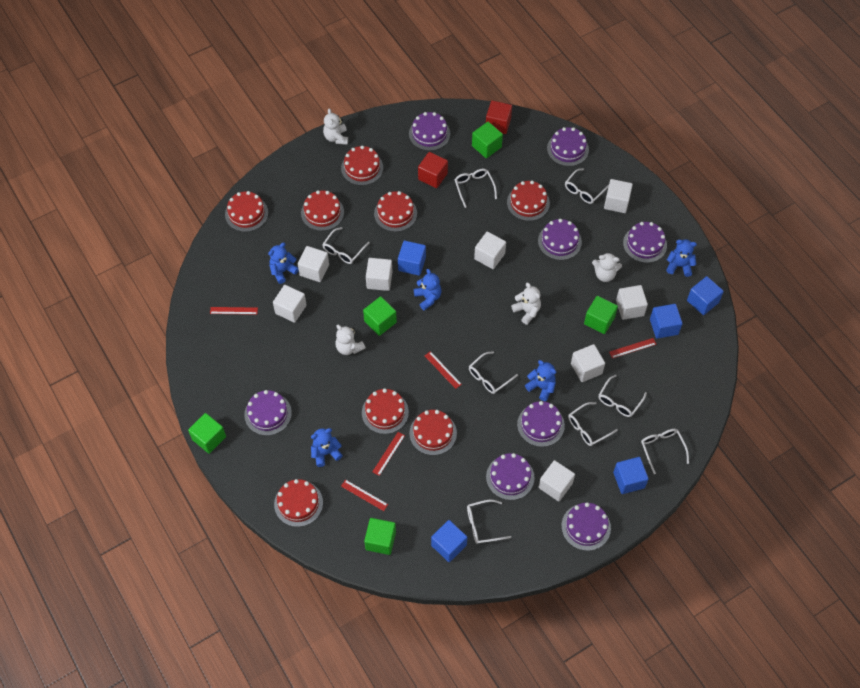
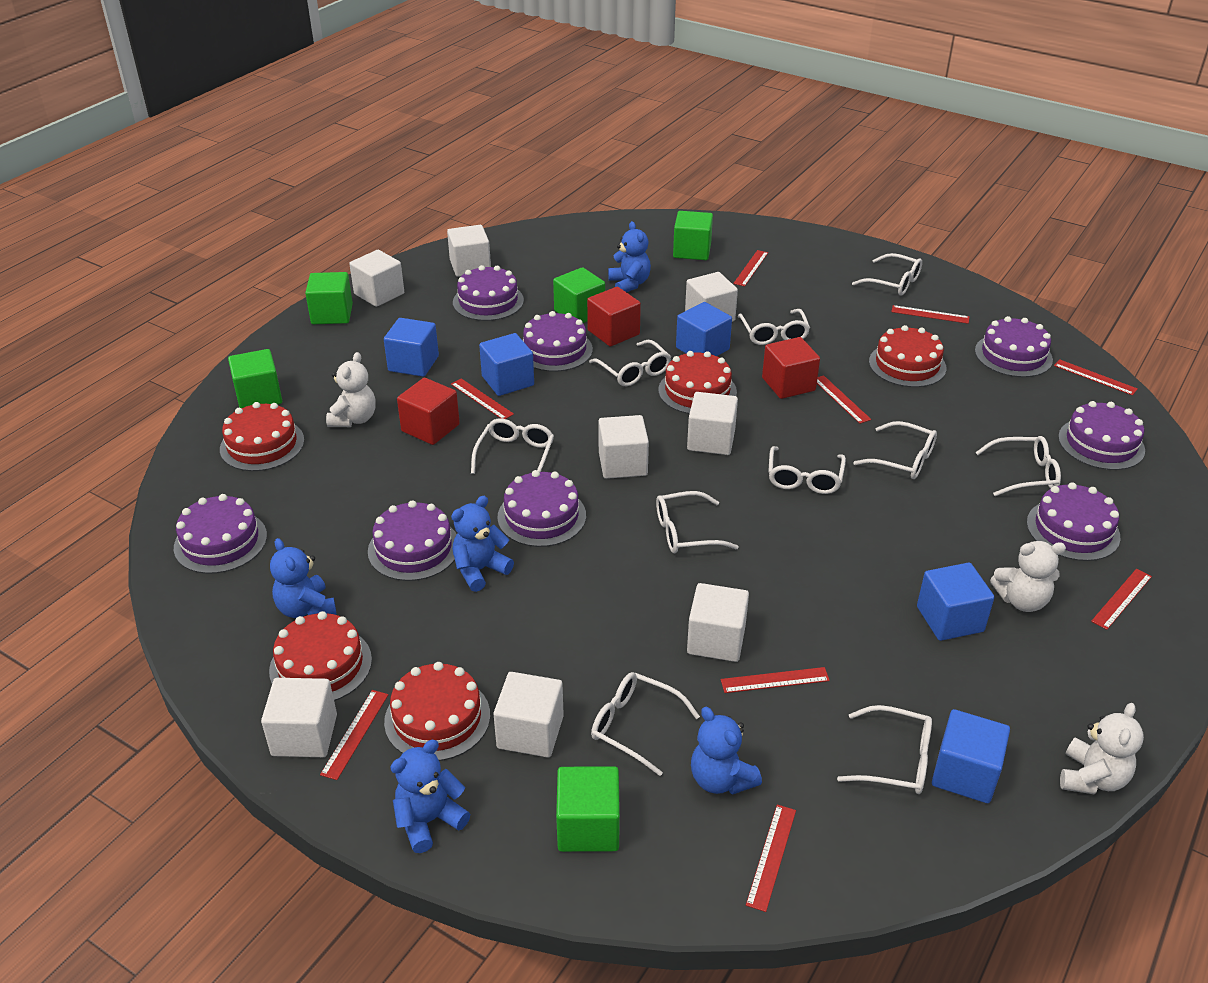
red cake: [225,191,268,232] [274,479,323,527] [301,190,344,231] [341,146,383,185] [362,389,409,434] [374,191,417,232] [409,410,457,455] [507,181,550,221] = 8 -> [220,402,304,471] [269,611,372,701] [384,662,490,761] [658,351,737,414] [869,325,946,387] = 5
red cube: [418,152,448,188] [486,101,512,134] = 2 -> [397,378,460,445] [587,287,641,346] [762,337,820,399] = 3
red ruler: [210,307,258,315] [341,479,388,511] [372,432,405,476] [425,351,462,389] [609,338,656,358] = 5 -> [320,690,388,780] [451,378,514,419] [721,667,830,693] [733,250,768,286] [746,804,796,912] [817,375,871,424] [891,305,969,324] [1054,359,1138,395] [1091,569,1152,630] = 9
white glasses: [322,227,370,264] [455,169,497,208] [467,500,511,544] [469,351,518,394] [565,168,609,204] [568,402,618,446] [598,375,647,417] [641,429,689,474] = 8 -> [471,418,554,474] [589,340,671,386] [591,672,700,776] [656,491,738,553] [738,309,810,345] [768,446,846,494] [837,705,932,794] [852,253,922,296] [853,421,937,479] [975,436,1061,496] = 10
white teddy bear: [323,108,348,145] [335,325,366,355] [511,283,541,325] [592,252,622,282] = 4 -> [326,352,376,427] [990,541,1066,612] [1060,703,1144,795] = 3

